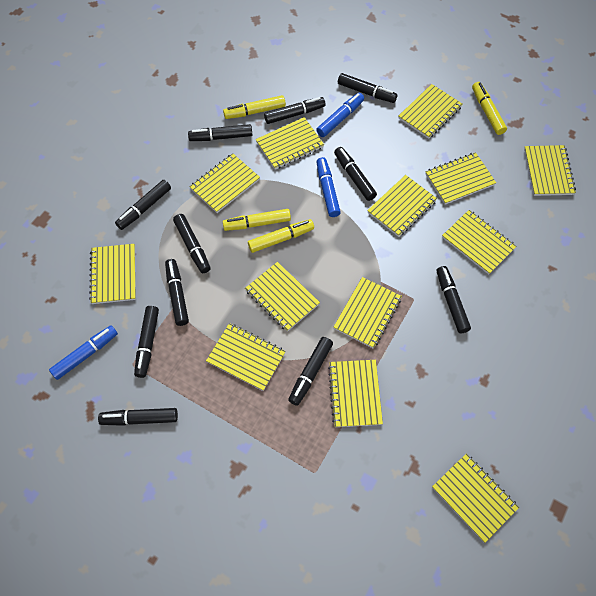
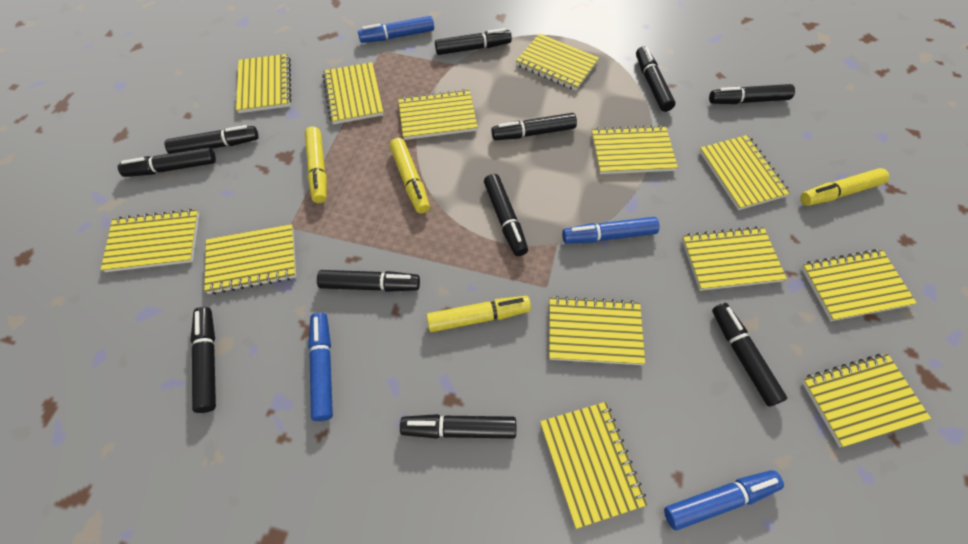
blue marker: [49,326,118,380] [316,93,364,137] [317,157,341,217] = 3 -> [308,313,333,421] [358,16,434,43] [562,217,660,244] [664,470,784,530] = 4

